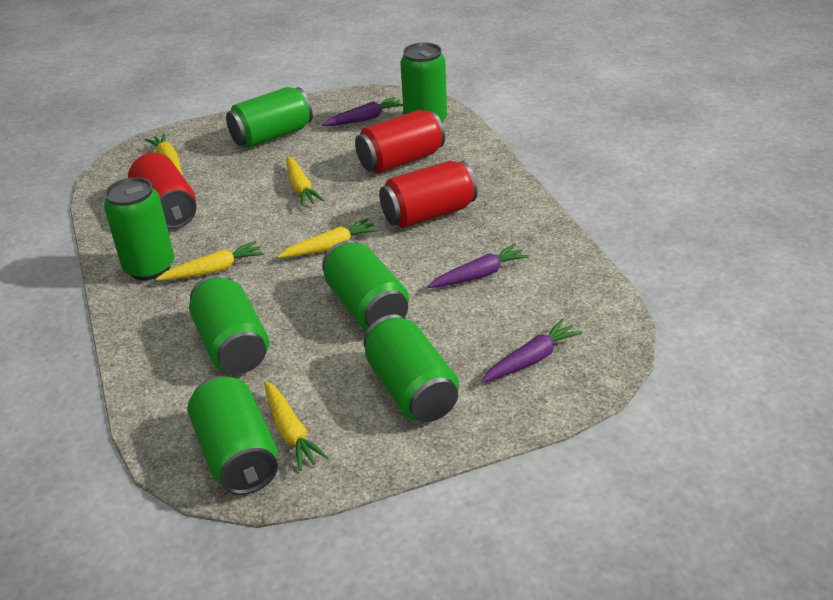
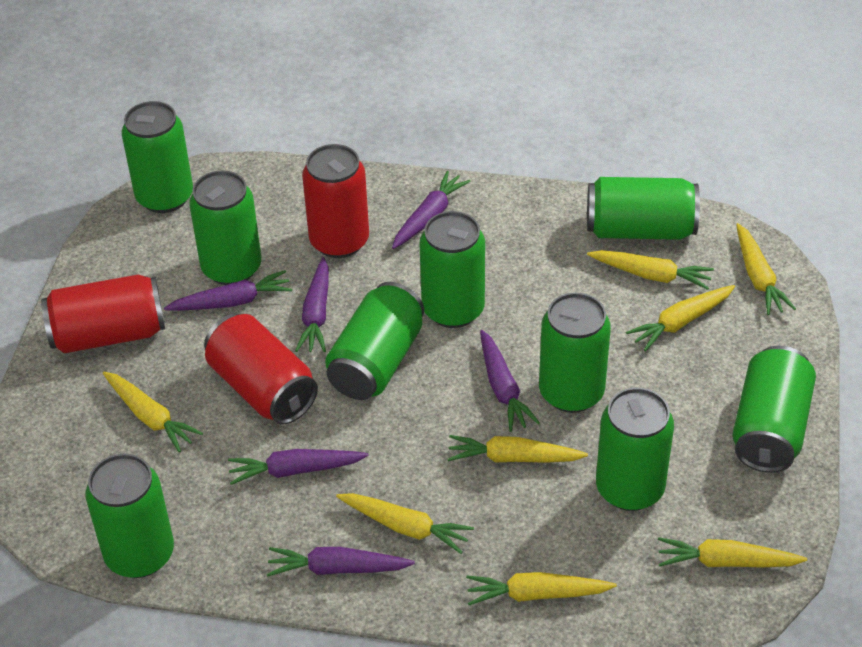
green can: [104,177,174,280] [187,376,278,495] [189,275,269,374] [226,87,313,148] [322,240,409,330] [363,315,459,422] [400,43,447,122] = 7 -> [85,454,174,578] [122,101,193,213] [189,170,261,285] [325,282,424,400] [420,211,485,328] [539,293,611,413] [587,177,700,240] [596,388,674,511] [732,346,816,473] = 9
purple carrot: [322,97,403,126] [428,244,529,288] [482,319,582,382] = 3 -> [164,270,292,311] [228,449,369,485] [267,547,415,577] [295,257,329,353] [392,171,471,249] [480,330,540,432] = 6
yellow carrot: [145,133,182,174] [156,241,264,281] [264,381,329,471] [277,218,379,258] [286,156,324,207] = 5 -> [103,372,203,453] [336,493,474,554] [448,435,588,463] [466,572,617,605] [587,250,714,290] [626,285,735,351] [658,537,807,568] [736,223,796,315] = 8

